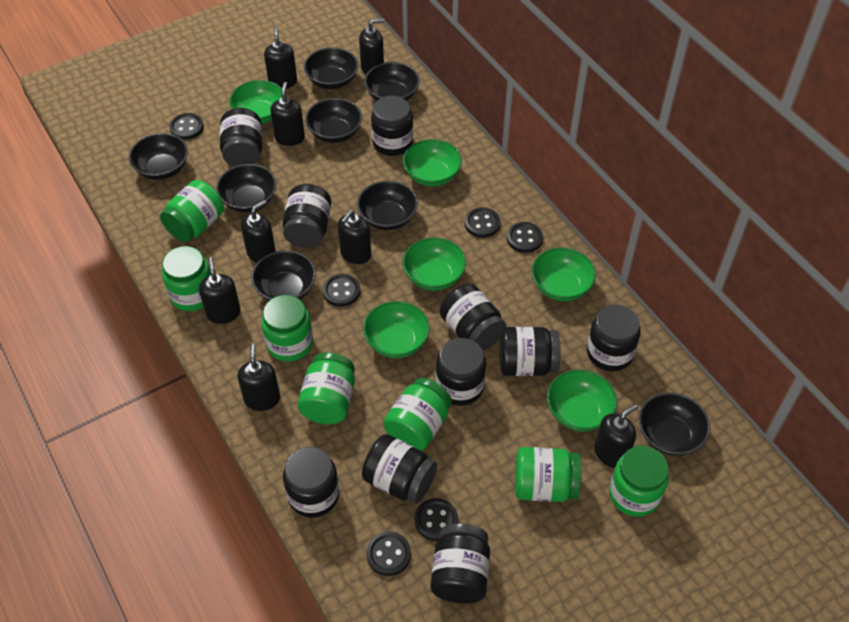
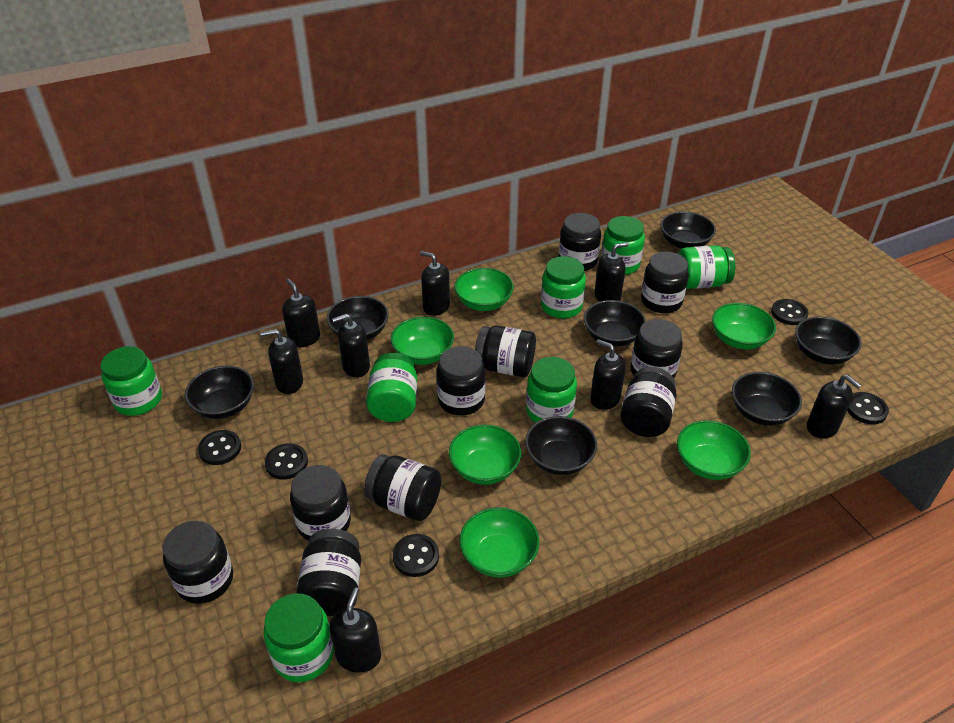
black bowl: [129,133,188,180] [216,164,277,212] [251,250,316,301] [304,47,359,89] [305,98,362,143] [357,181,418,230] [364,62,420,101] [638,392,710,456] = 8 -> [185,366,254,419] [327,296,389,340] [525,416,597,475] [584,300,646,347] [660,211,716,249] [732,372,802,426] [795,316,862,365] = 7
black button: [169,113,204,140] [323,274,360,307] [366,532,411,576] [414,498,458,541] [465,207,501,238] [507,222,543,253] = 6 -> [198,430,241,465] [265,443,308,480] [393,534,439,577] [771,299,809,325] [847,392,889,424] = 5

